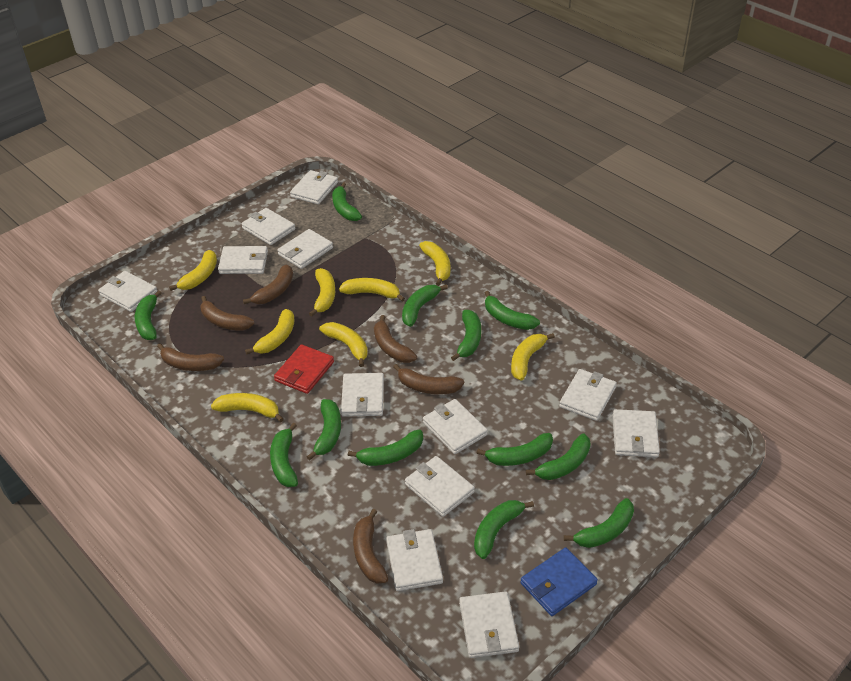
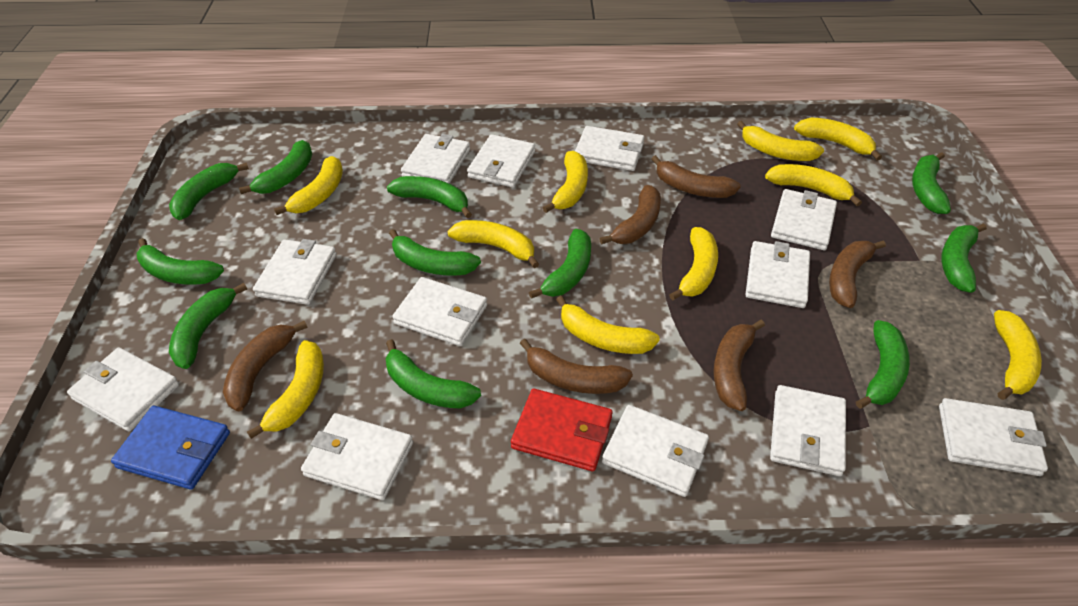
green banana: [135,290,162,340] [270,423,298,487] [307,399,341,460] [332,183,362,221] [348,430,423,466] [402,285,448,327] [451,310,481,361] [474,500,534,559] [477,433,553,466] [485,291,540,330] [526,434,591,480] [564,498,634,548] = 12 -> [137,238,224,285] [169,163,249,220] [169,283,247,369] [239,140,312,194] [386,339,481,409] [387,176,472,218] [389,229,481,276] [529,229,591,299] [856,320,910,409] [912,152,951,214] [941,223,987,293] = 11
yellow banana: [169,250,217,291] [211,393,284,422] [245,309,295,355] [309,268,335,317] [319,322,368,367] [339,278,405,302] [419,241,451,286] [511,333,555,381] = 8 -> [247,340,324,439] [274,156,343,215] [448,220,539,268] [543,151,588,213] [556,296,660,354] [669,227,718,301] [737,121,824,161] [765,164,862,206] [794,118,882,161] [994,310,1042,400] = 10

